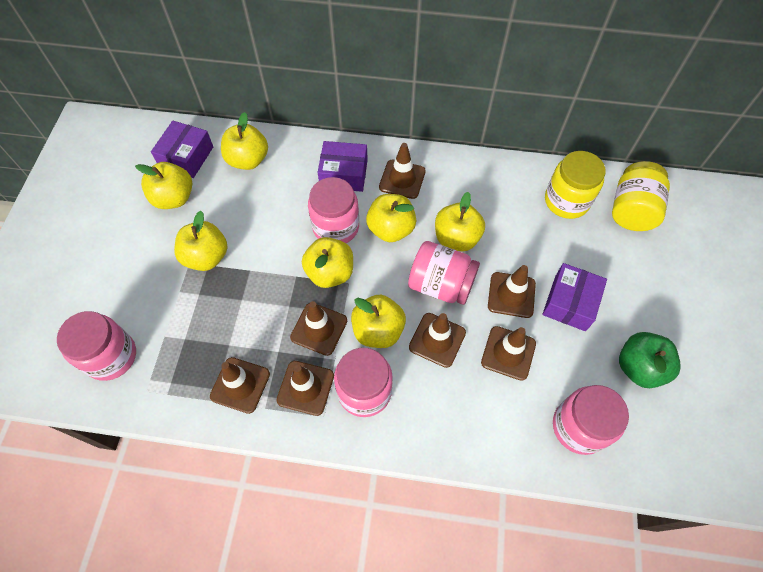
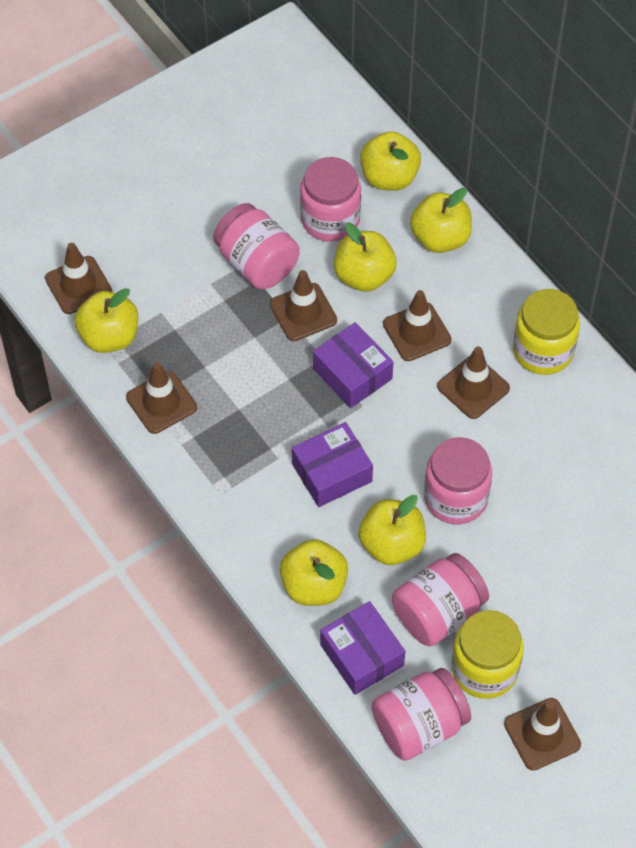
brown traffic cone: [210,357,270,414] [276,361,334,416] [290,301,347,356] [379,143,426,199] [409,313,466,368] [481,326,536,381] [488,265,536,318] = 7 -> [45,243,112,314] [126,362,197,434] [270,270,337,341] [383,290,452,361] [437,347,510,419] [504,698,581,771] = 6
green apple: [619,332,681,388] = 1 -> none = 0
yellow apple: [135,162,192,209] [174,211,227,271] [221,112,268,170] [302,237,353,288] [351,295,406,348] [366,194,416,242] [435,192,485,251] = 7 -> [75,288,138,353] [280,539,348,606] [334,222,396,292] [358,495,426,565] [360,131,421,191] [410,188,472,253] = 6

